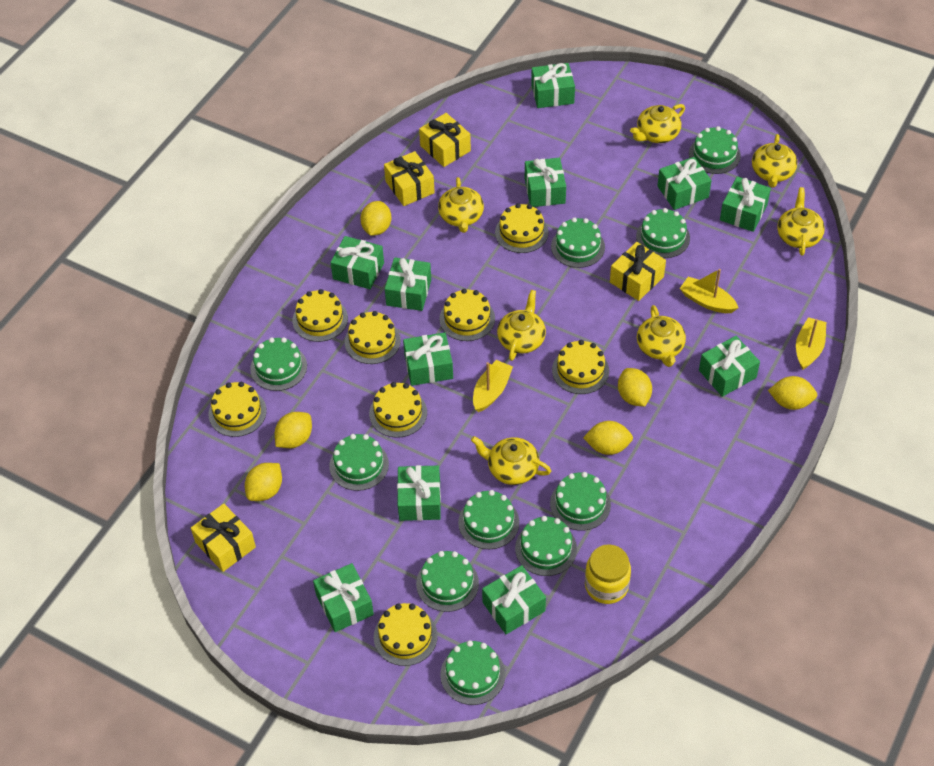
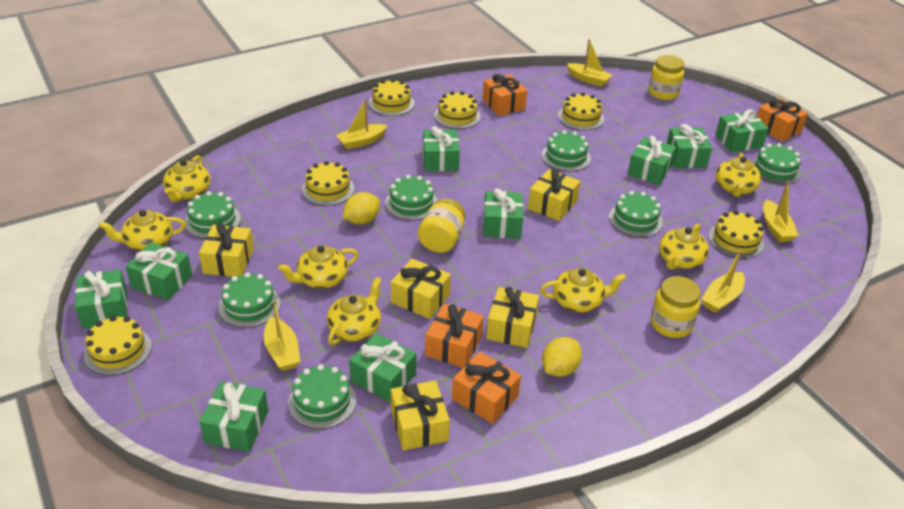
green cake: [250,337,307,391] [329,434,389,491] [416,551,479,612] [440,640,505,705] [458,490,519,549] [515,516,577,576] [550,472,611,531] [551,218,605,268] [636,208,690,258] [689,126,741,174] = 10 -> [185,191,241,239] [218,272,281,328] [288,364,356,429] [385,175,438,220] [542,130,591,172] [609,191,663,237] [751,143,801,185] = 7
green gift: [313,563,374,632] [330,236,384,289] [385,257,431,311] [397,465,441,521] [403,332,453,386] [482,565,546,634] [525,158,566,207] [531,63,575,108] [657,157,712,210] [699,336,760,397] [720,176,771,232] = 11 -> [75,269,127,329] [125,242,192,300] [199,382,268,452] [349,333,416,403] [423,126,460,171] [483,188,523,239] [628,136,676,185] [667,124,712,168] [715,109,769,152] = 9
orange gift: none = 0 -> [425,303,484,368] [452,352,521,424] [483,74,527,116] [757,98,808,142] = 4
yellow boat: [473,360,513,412] [680,269,738,313] [796,317,826,370] = 3 -> [264,300,300,371] [336,98,387,149] [567,39,612,87] [701,251,745,313] [763,181,799,242] = 5
yellow cake: [209,382,267,437] [292,289,348,342] [345,311,401,364] [369,382,427,438] [374,603,438,666] [439,289,495,341] [495,203,548,253] [552,340,609,394] = 8 -> [84,316,152,376] [302,161,354,206] [369,79,415,116] [434,91,481,129] [558,93,604,130] [708,210,764,258] = 6
yellow gift: [191,504,256,572] [384,151,435,206] [419,113,471,167] [610,242,666,301] = 4 -> [199,223,254,277] [391,259,451,319] [391,380,450,451] [486,287,539,348] [528,169,580,221] = 5
yellow jar: [585,544,631,604] = 1 -> [418,198,465,253] [649,55,684,100] [651,276,701,338] = 3
yellow lemon: [245,463,282,501] [275,412,312,448] [360,201,391,236] [583,421,633,455] [618,368,652,407] [768,376,817,410] = 6 -> [343,192,380,225] [542,337,582,377] = 2

